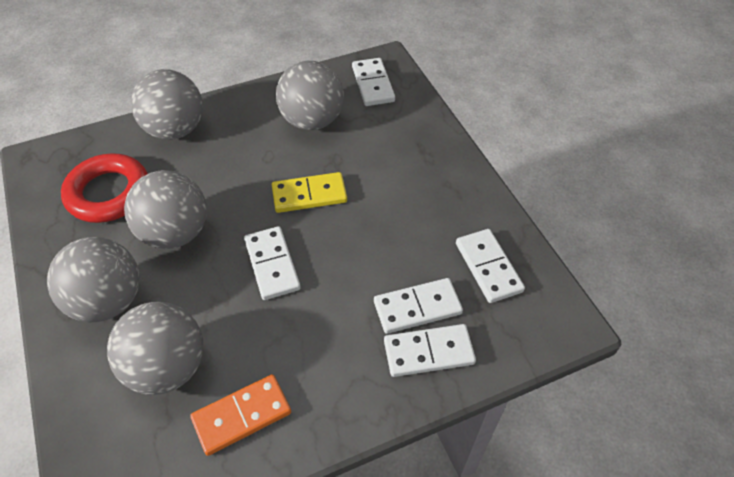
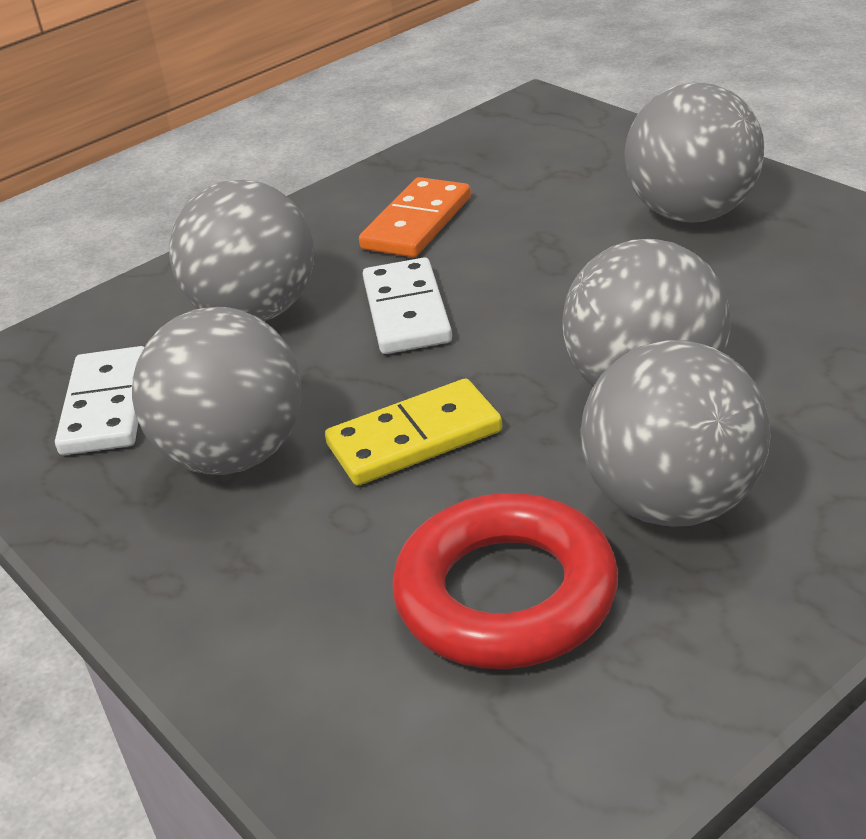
white domino: [244,226,301,300] [352,58,395,106] [374,278,463,334] [384,324,476,377] [456,229,525,303] = 5 -> [55,346,144,455] [363,258,452,354] = 2

